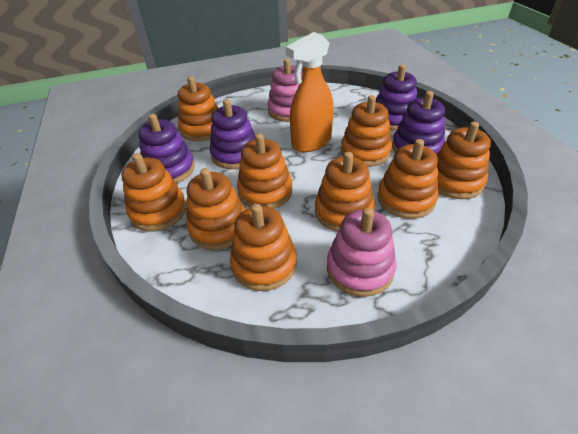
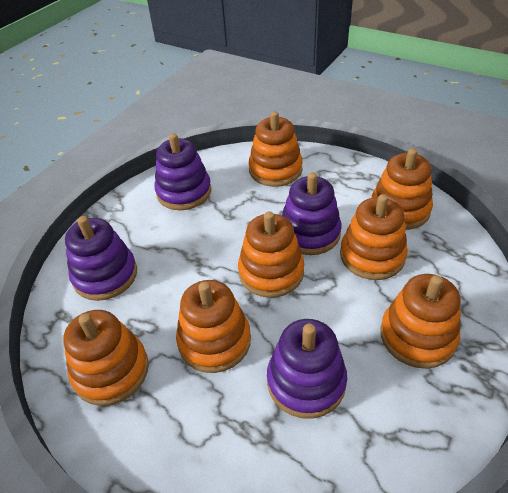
orange spray bottle: [286,32,333,152] = 1 -> none = 0
orange stacking toy: [121,153,187,231] [178,76,218,141] [186,168,245,250] [230,204,297,291] [237,134,293,209] [315,152,375,232] [341,95,392,167] [378,139,438,219] [437,122,491,199] = 9 -> [63,310,149,406] [176,280,251,373] [238,211,304,298] [249,111,303,187] [340,194,408,280] [371,148,433,230] [380,274,460,369] = 7
pink stacking toy: [267,59,303,122] [327,208,397,297] = 2 -> none = 0

